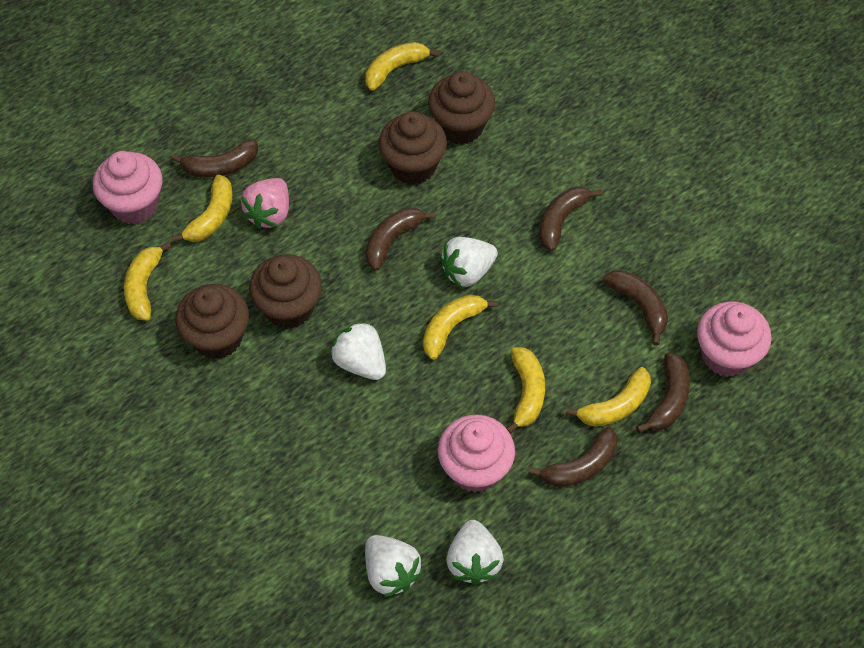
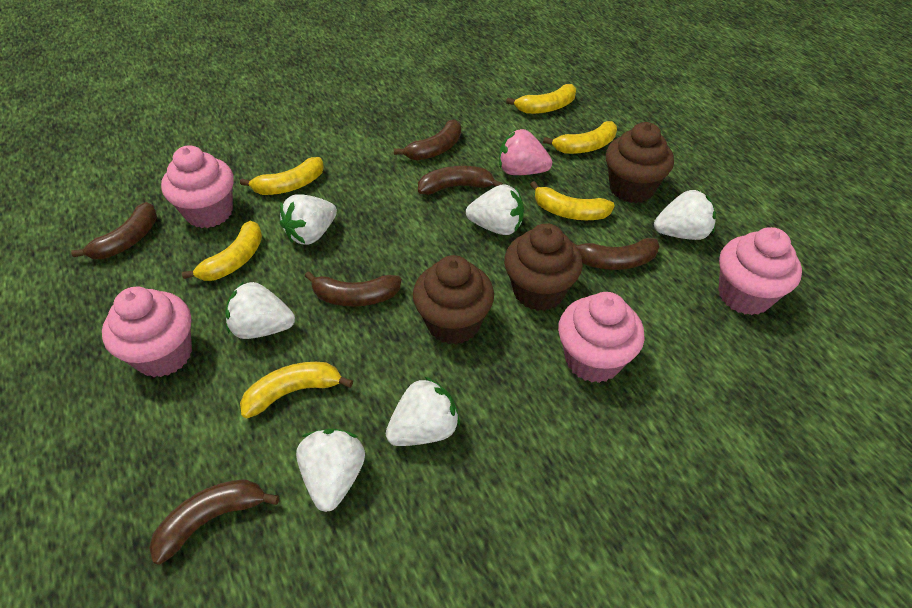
brown cupcake: [175,284,249,359] [249,254,322,329] [379,111,447,185] [428,71,495,144] = 4 -> [413,255,494,345] [504,223,583,311] [606,122,674,203] = 3
pink cupcake: [93,151,162,224] [438,415,515,493] [697,302,772,377] = 3 -> [102,286,192,377] [161,145,233,228] [558,292,645,383] [718,227,802,315] = 4
white strawberry: [330,321,386,380] [365,535,423,597] [440,237,498,287] [446,520,504,585] = 4 -> [226,282,295,339] [280,194,337,245] [296,429,365,512] [386,377,460,446] [466,184,524,235] [654,189,716,240] = 6

